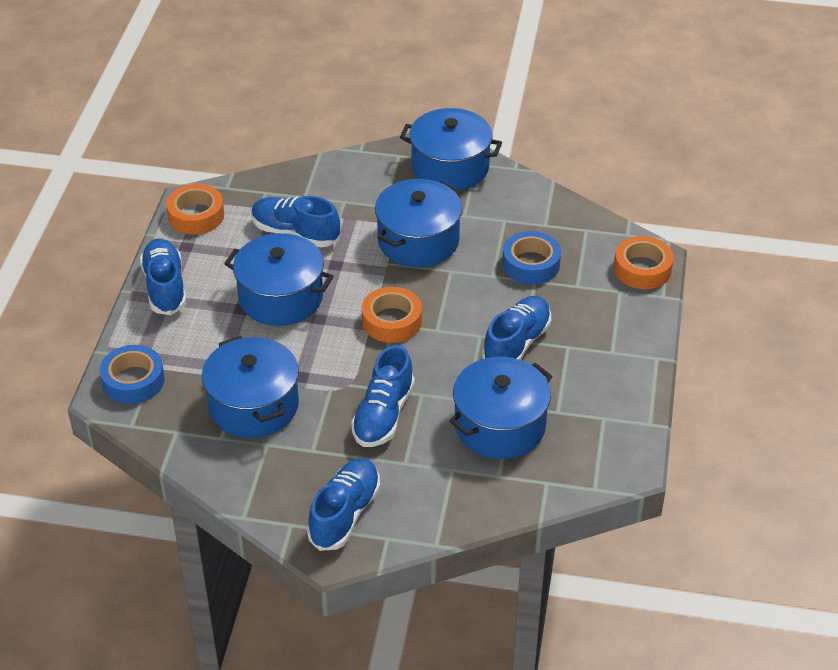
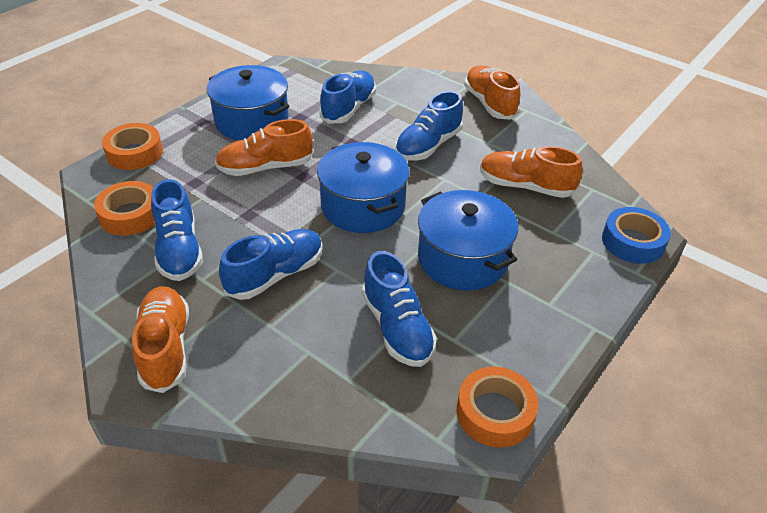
blue pot: [202,336,299,438] [224,233,334,326] [375,179,462,267] [400,108,502,191] [449,357,553,459] = 5 -> [207,65,290,140] [317,142,410,233] [418,190,518,291] = 3
blue tape: [100,345,165,404] [502,231,561,284] = 2 -> [602,207,671,264] = 1
orange shoe: none = 0 -> [132,286,189,393] [215,119,313,176] [464,66,520,120] [480,146,583,198] = 4

